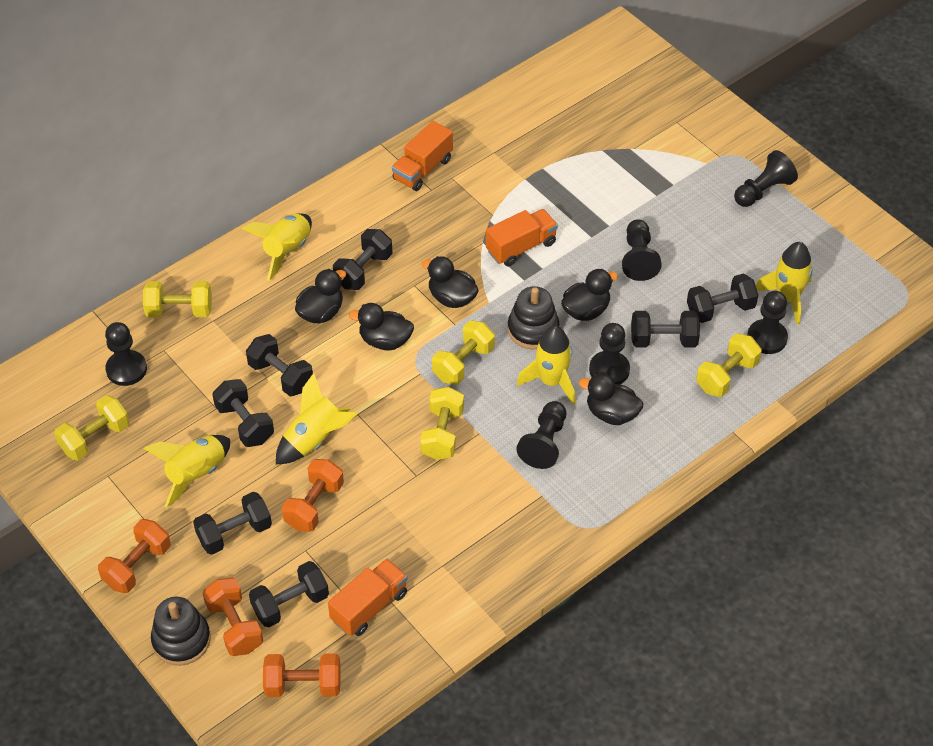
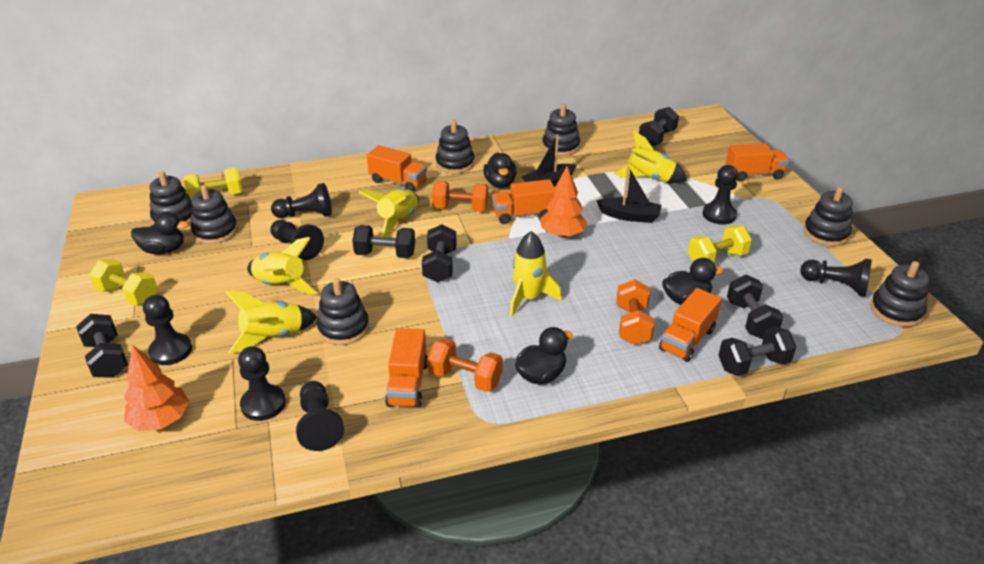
black boat: none = 0 -> [522,134,577,187] [597,166,662,223] = 2
black duck: [295,269,346,323] [349,303,414,350] [421,256,479,308] [561,269,618,321] [579,373,643,425] = 5 -> [131,212,189,254] [483,152,517,188] [515,327,573,385] [662,258,723,305] = 4
black dumbbell: [193,492,272,555] [212,379,274,447] [246,334,313,396] [249,561,329,628] [333,229,393,290] [631,311,700,347] [687,273,758,323] = 7 -> [76,314,128,378] [352,225,415,258] [422,224,457,283] [639,107,679,146] [718,327,796,376] [727,275,784,339] = 6
black pawn: [105,322,147,386] [516,401,566,469] [589,323,630,384] [622,219,662,281] [734,150,798,207] [747,291,788,354] = 6 -> [143,295,192,365] [238,346,286,421] [270,220,324,260] [271,183,332,218] [296,381,344,451] [703,165,738,225] [800,259,872,297] = 7
black stacking toy: [151,597,211,666] [508,286,559,349] = 2 -> [150,172,192,224] [191,185,238,244] [317,278,369,345] [435,120,475,174] [542,104,580,156] [804,187,853,246] [870,261,929,327] = 7
orange dumbbell: [98,519,170,593] [202,578,263,656] [263,653,341,697] [282,459,344,532] = 4 -> [427,338,503,392] [432,181,488,211] [617,279,654,345] = 3
orange tree: none = 0 -> [124,345,189,431] [540,166,587,238] = 2
orange truck: [328,559,408,636] [392,121,453,191] [486,209,558,266] = 3 -> [367,145,427,192] [385,328,428,408] [492,179,554,224] [659,288,722,362] [726,143,789,181] = 5
yellow dumbbell: [54,395,129,460] [143,281,212,317] [420,387,464,460] [432,320,495,385] [696,333,762,397] = 5 -> [89,259,158,306] [183,167,243,200] [688,225,752,263] = 3

